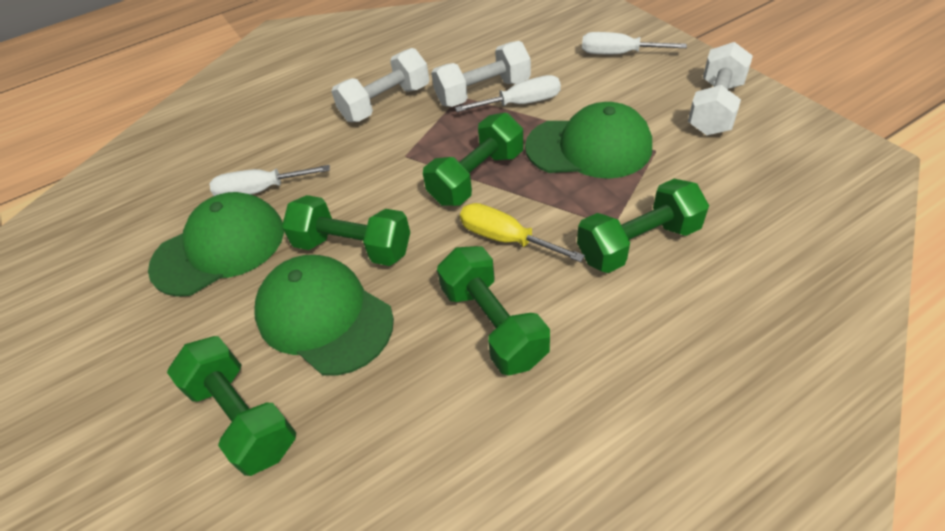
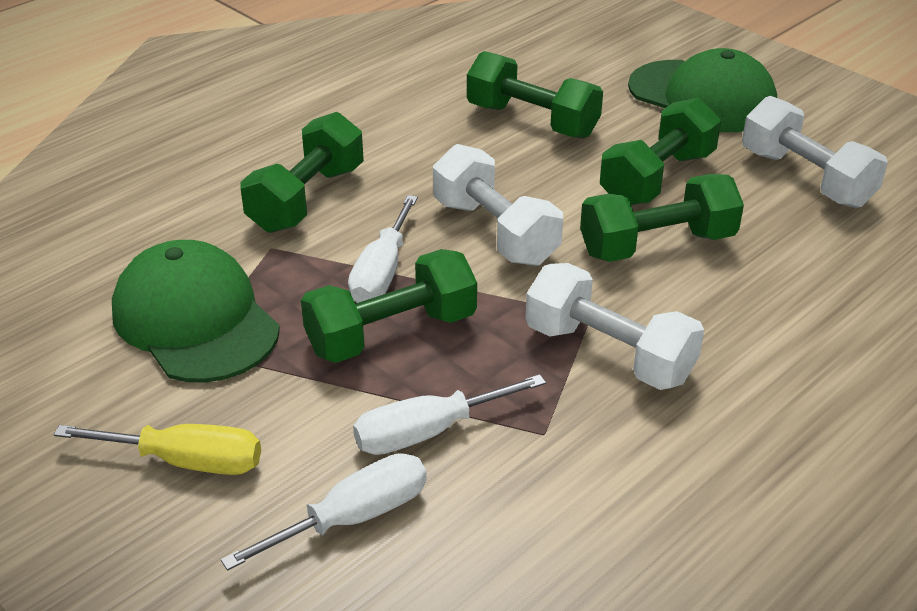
green cap: [148,192,284,297] [255,255,394,376] [525,102,652,178] = 3 -> [112,240,280,383] [628,48,777,132] = 2

